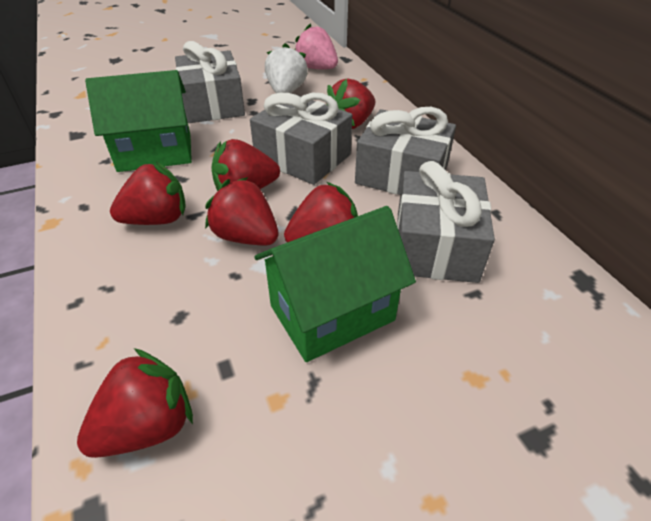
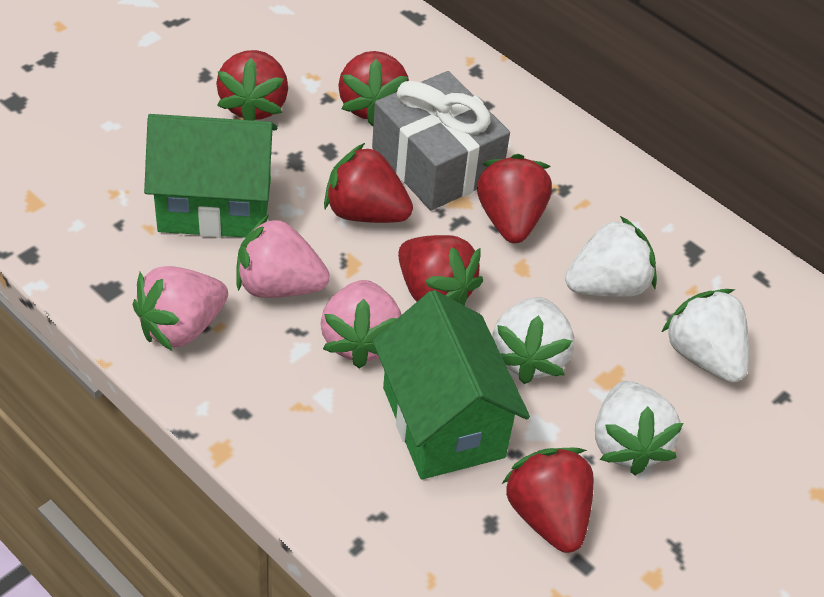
grey gift: [175,41,245,123] [250,93,352,185] [355,107,456,195] [397,161,495,283] = 4 -> [372,71,510,210] = 1
pink strawberry: [295,23,338,69] = 1 -> [133,266,228,351] [236,215,330,298] [321,280,402,369] = 3
white strawberry: [265,43,308,93] = 1 -> [492,297,574,384] [565,216,657,297] [595,381,683,475] [661,289,749,383] = 4

